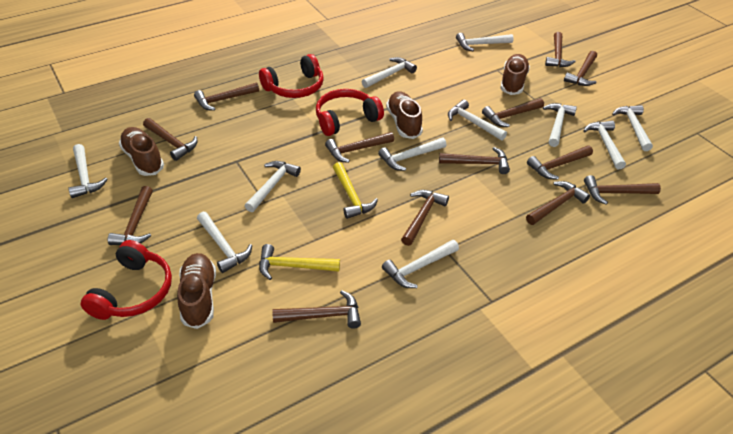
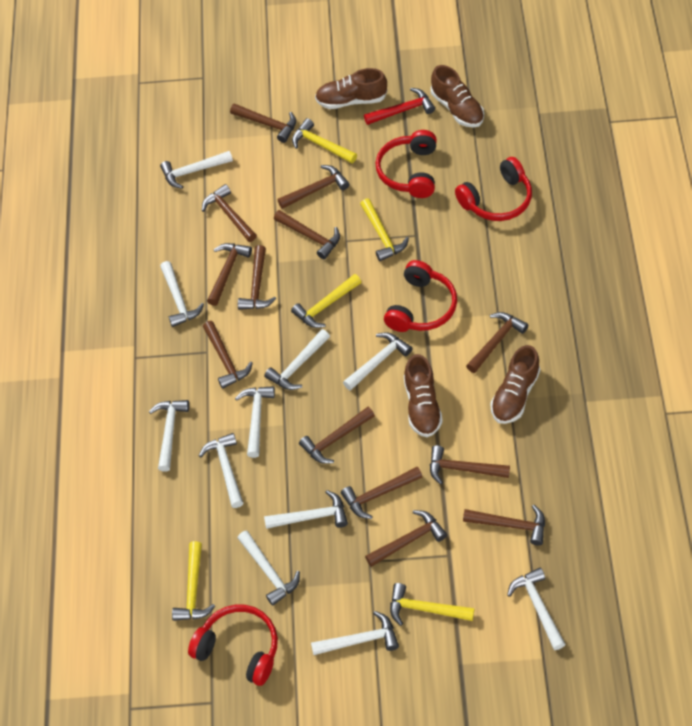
red hammer: none = 0 -> [364,88,435,125] = 1
red headphones: [81,240,172,320] [259,54,324,98] [316,89,384,136] = 3 -> [188,605,278,686] [376,130,437,198] [384,260,457,332] [455,157,532,221] = 4
yellow hammer: [259,244,340,280] [333,162,378,219] = 2 -> [172,541,215,621] [291,274,361,328] [292,118,357,163] [360,198,409,261] [390,583,474,626] = 5

